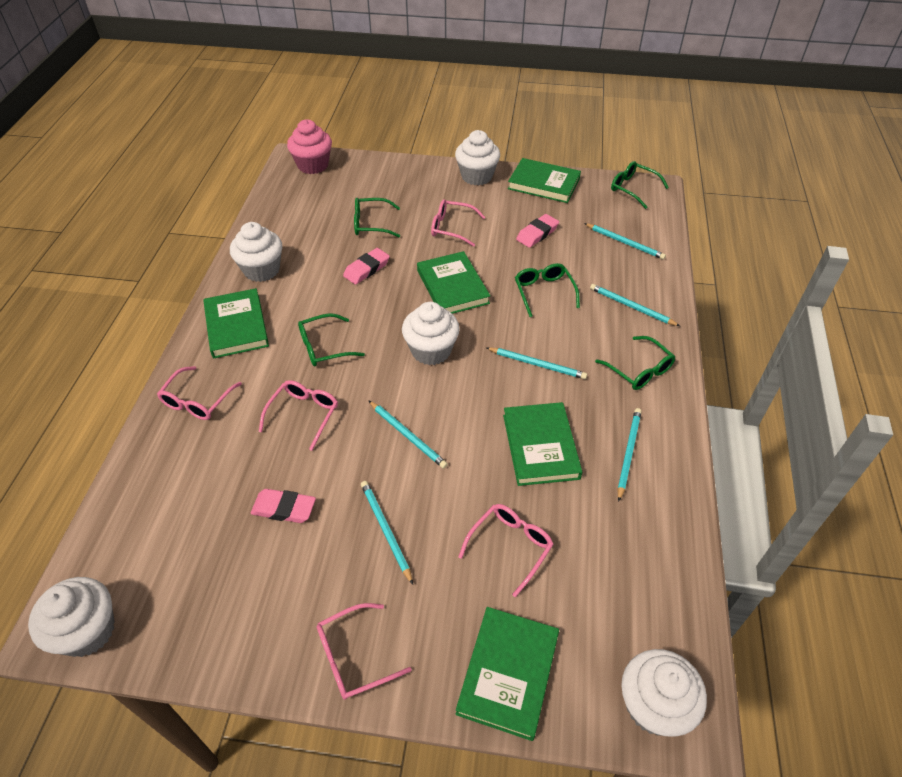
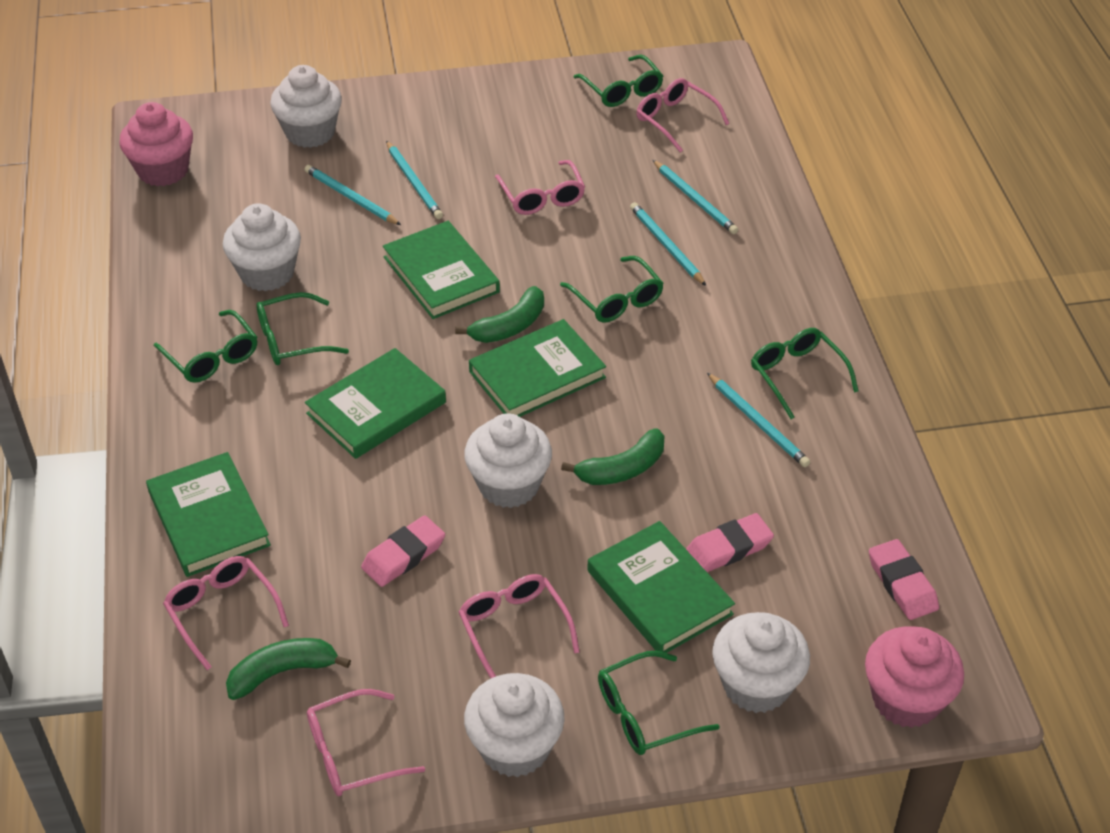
green banana: none = 0 -> [226,638,351,700] [455,286,544,343] [561,428,665,485] = 3
green glasses: [298,313,365,366] [354,198,400,237] [515,263,580,317] [595,336,676,390] [611,161,669,209] = 5 -> [154,310,257,383] [256,292,349,365] [560,256,664,323] [574,55,663,107] [598,651,720,755] [751,328,859,419] = 6
pink cupcake: [287,119,332,174] = 1 -> [119,102,193,186] [865,626,964,728] = 2
turquoise pencil: [361,481,413,584] [368,400,448,469] [487,347,587,379] [584,223,666,260] [590,284,680,326] [617,408,642,502] = 6 -> [304,165,401,225] [386,141,443,219] [630,202,706,286] [653,160,738,234] [707,373,810,467] = 5

